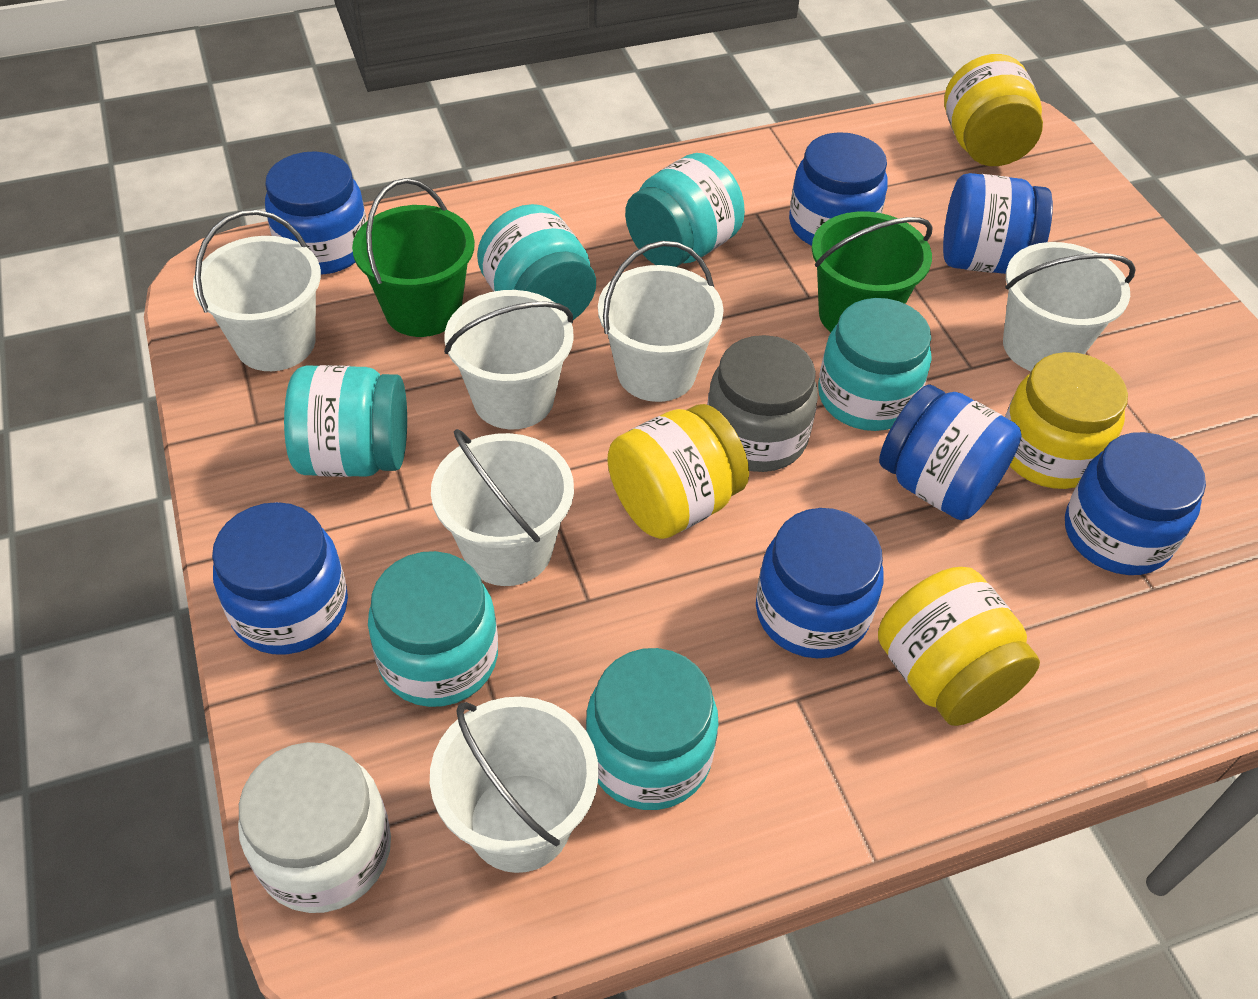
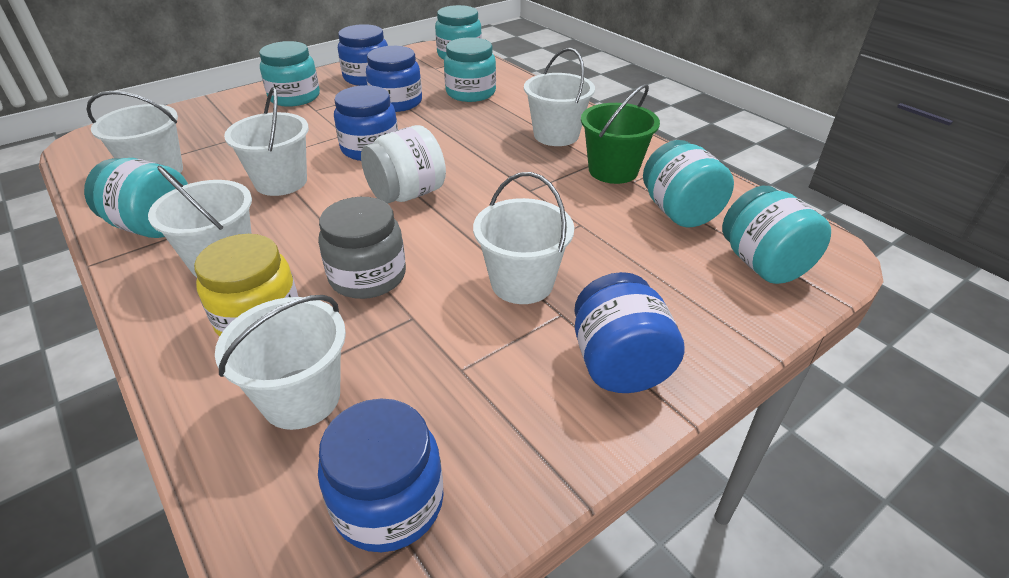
blue jar: [212,502,348,655] [265,151,367,275] [756,508,884,658] [789,132,888,246] [879,384,1022,520] [943,173,1053,274] [1065,432,1206,575] = 7 -> [318,399,444,552] [334,85,398,161] [338,24,388,86] [366,46,422,112] [574,272,685,393] = 5
green bucket: [352,178,475,337] [812,212,933,332] = 2 -> [581,84,660,184] = 1
yellow jar: [608,404,749,539] [878,567,1040,726] [944,54,1043,166] [1005,352,1128,489] = 4 -> [194,234,298,336] = 1

